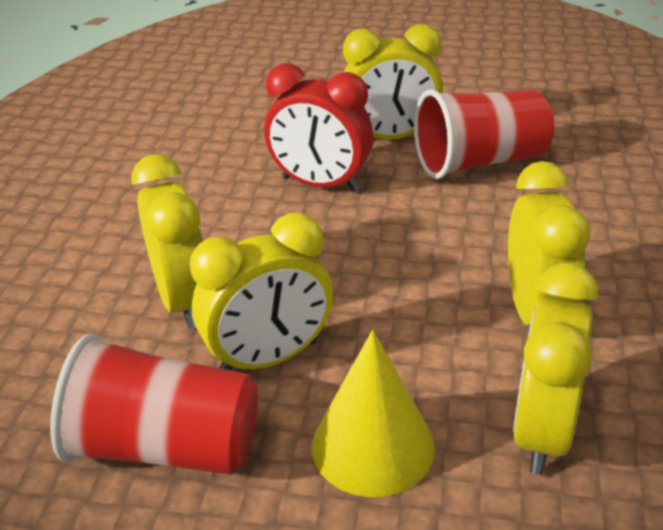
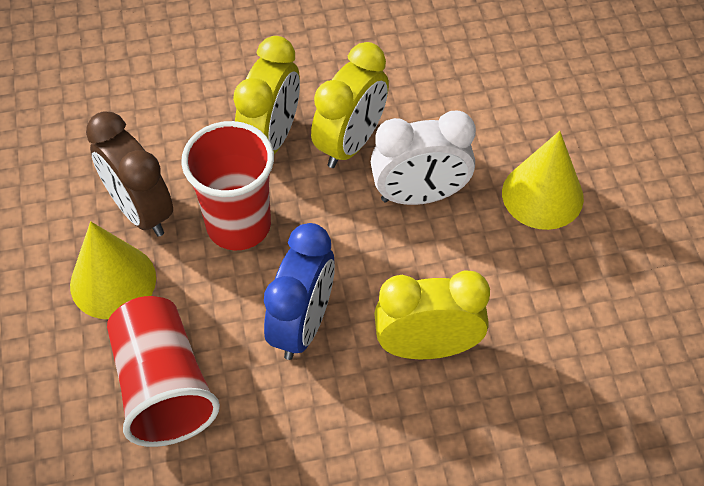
blue clock: none = 0 -> [264,223,335,360] = 1
brown clock: none = 0 -> [86,112,173,237] = 1
red clock: [264,63,373,192] = 1 -> none = 0
white clock: none = 0 -> [371,111,476,205] = 1
yellow clock: [131,154,203,329] [190,213,333,370] [343,24,443,140] [508,161,590,326] [513,263,598,475] = 5 -> [233,36,300,154] [311,42,389,168] [374,270,490,359] = 3
yellow cone: [312,330,435,497] = 1 -> [70,221,156,319] [502,131,584,230] = 2

